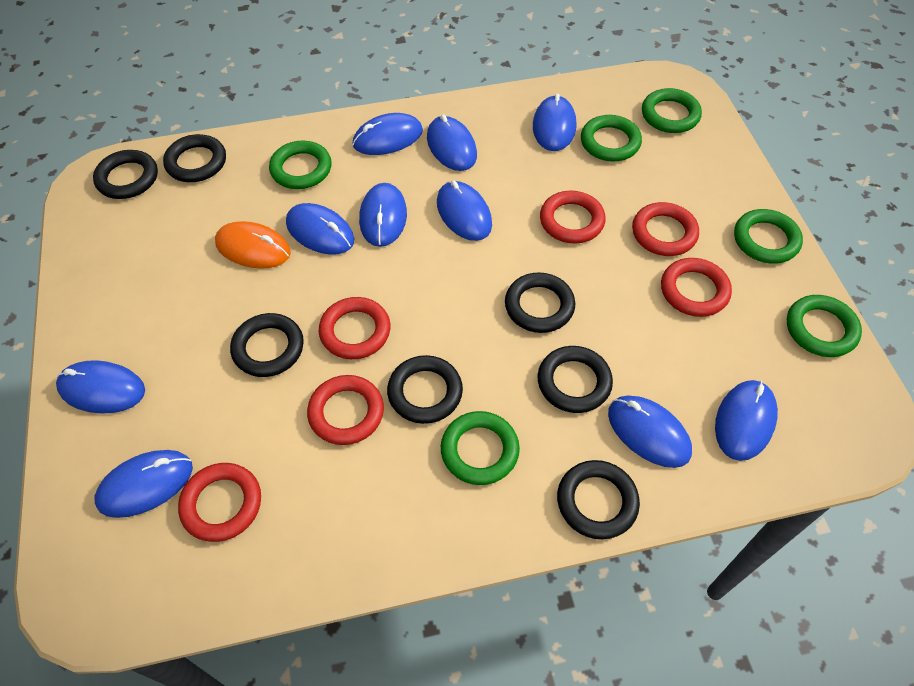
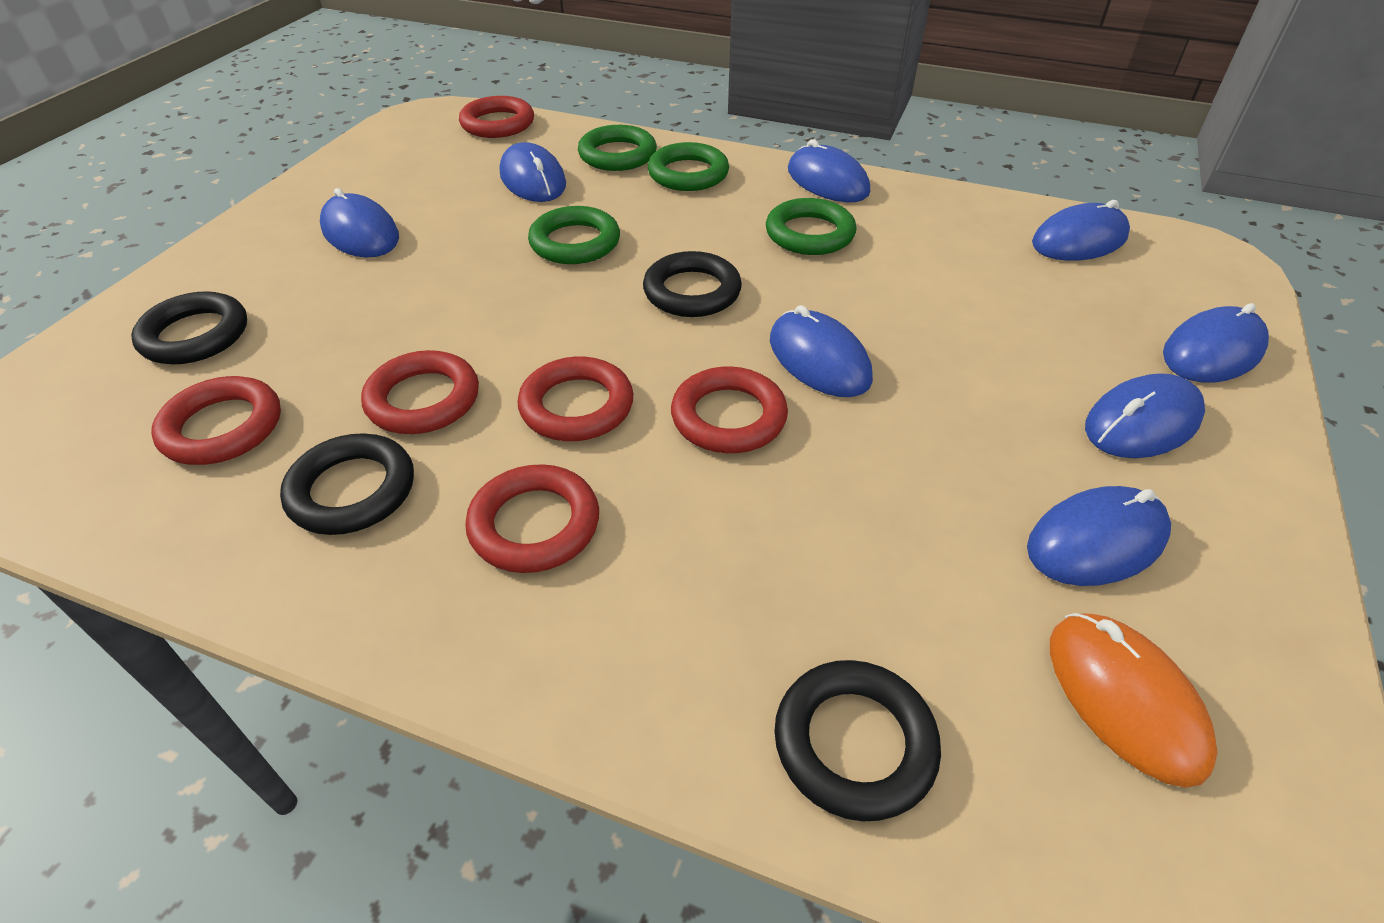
black ring: [93,150,158,199] [163,134,226,182] [230,313,304,377] [387,355,463,424] [505,272,575,333] [538,346,613,413] [557,460,640,539] = 7 -> [131,291,247,364] [280,434,414,535] [643,251,742,317] [774,660,941,821] = 4
blue mouse: [56,360,145,414] [94,450,193,518] [286,203,354,255] [352,113,423,155] [359,183,407,247] [427,114,477,171] [437,181,492,241] [533,94,576,151] [608,395,692,468] [715,380,778,461] = 10 -> [320,188,399,258] [500,142,566,202] [770,305,873,397] [788,139,870,202] [1027,486,1171,586] [1032,200,1130,261] [1085,373,1205,458] [1163,303,1269,383] = 8
green ring: [269,141,332,189] [441,411,520,485] [581,115,642,161] [642,88,702,133] [734,209,803,264] [787,295,862,357] = 6 -> [528,206,620,264] [578,125,657,171] [648,142,729,191] [766,198,857,255] = 4

